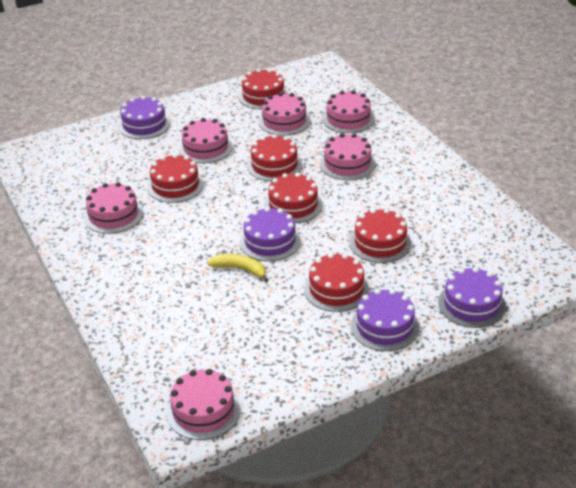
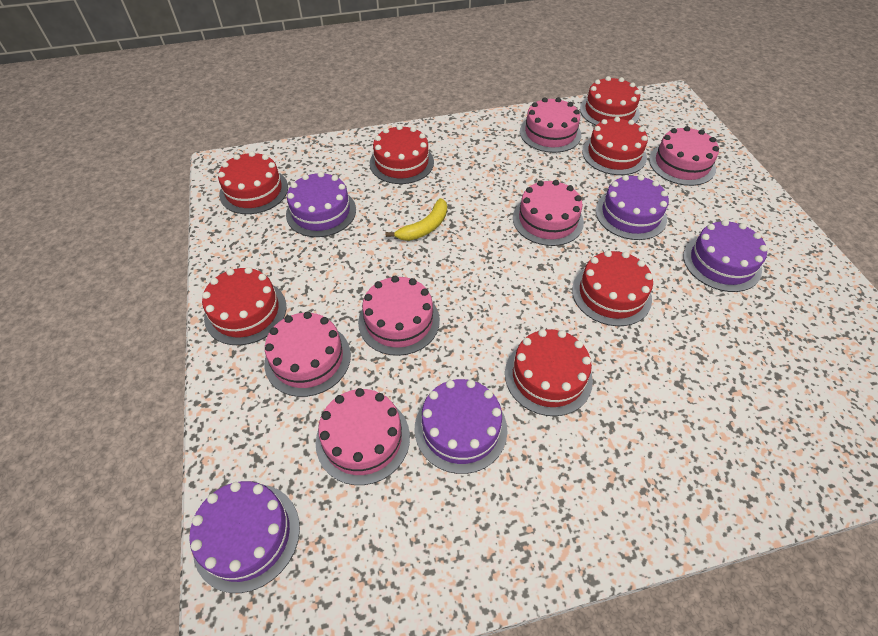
purple cake: [118,96,170,139] [239,207,301,261] [351,289,419,351] [438,267,506,328] = 4 -> [189,481,300,593] [286,172,356,237] [415,379,507,474] [596,175,669,240] [683,220,768,292] = 5
red cake: [147,154,204,203] [238,69,288,109] [247,134,302,181] [264,173,323,223] [304,253,369,312] [349,209,411,263] = 6 -> [202,267,286,345] [218,151,288,214] [370,125,434,184] [505,329,593,416] [572,250,653,326] [580,76,640,126] [582,117,648,175] = 7

